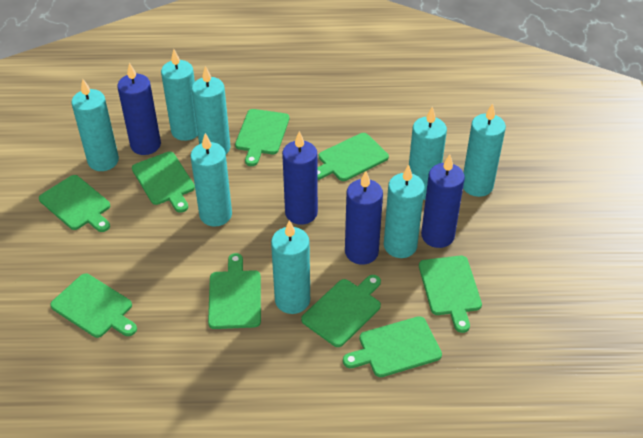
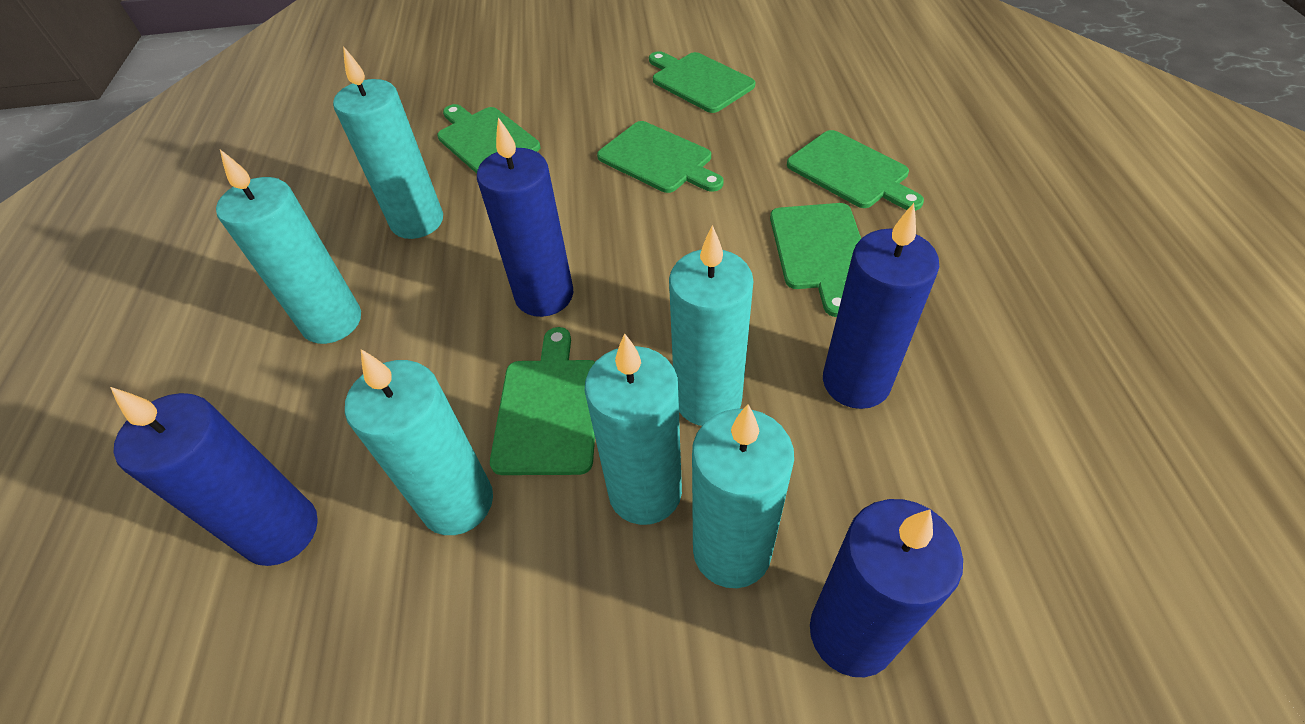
green cutting board: [39,175,110,232] [50,274,137,338] [132,152,195,213] [208,253,261,329] [235,109,289,166] [301,275,381,347] [317,133,389,181] [343,316,442,377] [419,256,482,333] = 9 -> [437,104,540,174] [490,327,595,475] [597,121,724,193] [649,51,755,113] [770,203,861,317] [787,130,924,211] = 6
turquoise candle: [71,79,119,171] [161,49,198,141] [190,133,232,227] [192,66,230,154] [271,220,310,314] [384,164,425,258] [409,106,447,200] [463,103,506,197] = 8 -> [216,150,361,344] [333,46,443,239] [345,349,493,535] [584,333,682,525] [669,225,753,426] [692,405,794,588] = 6

